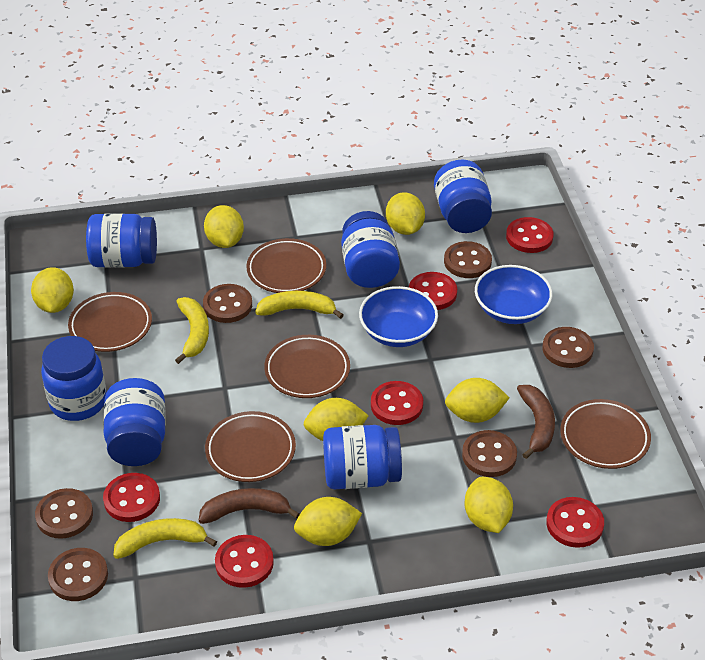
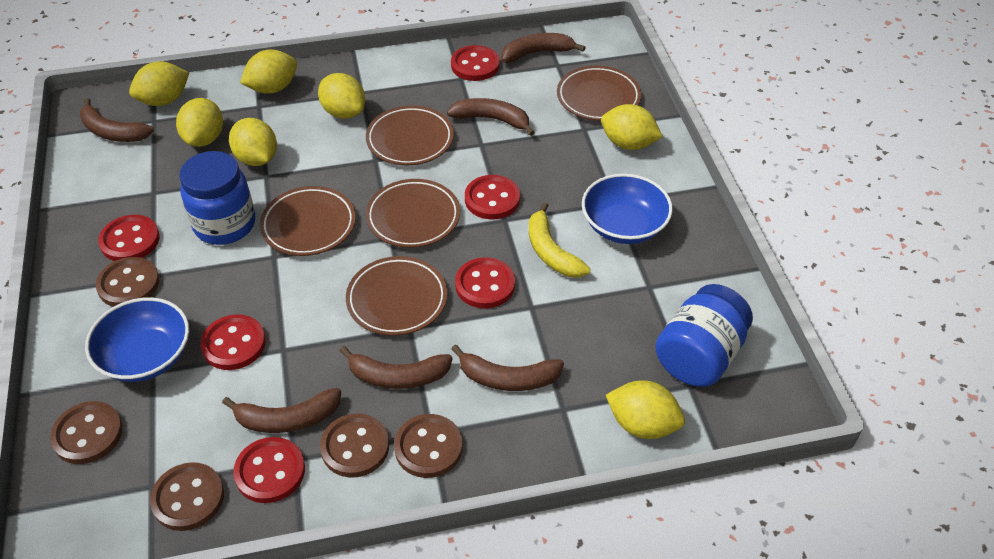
blue jar: [41,336,106,421] [86,213,157,268] [103,378,166,466] [323,425,402,489] [341,211,400,288] [434,160,492,233] = 6 -> [179,151,255,245] [655,284,753,387] = 2
brown banana: [199,488,300,524] [517,385,555,459] = 2 -> [80,98,154,142] [222,388,341,433] [340,346,453,389] [447,98,535,136] [451,344,564,391] [501,33,586,63] = 6
brown button: [35,488,93,539] [48,548,108,601] [203,284,252,323] [444,241,492,278] [462,430,517,477] [542,327,594,368] = 6 -> [50,401,123,464] [96,257,159,307] [150,462,224,531] [320,413,389,478] [394,414,462,478] = 5
yellow banana: [114,518,217,559] [175,297,209,364] [255,291,344,319] = 3 -> [529,202,590,278] = 1

